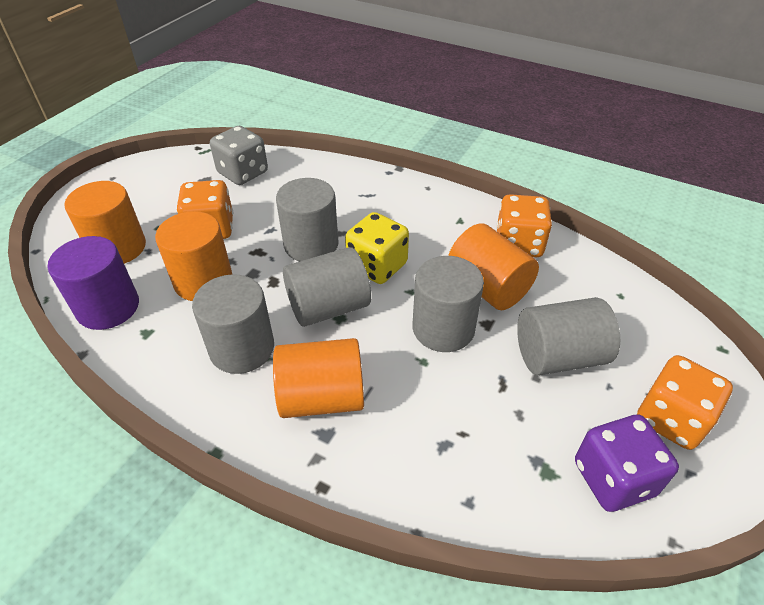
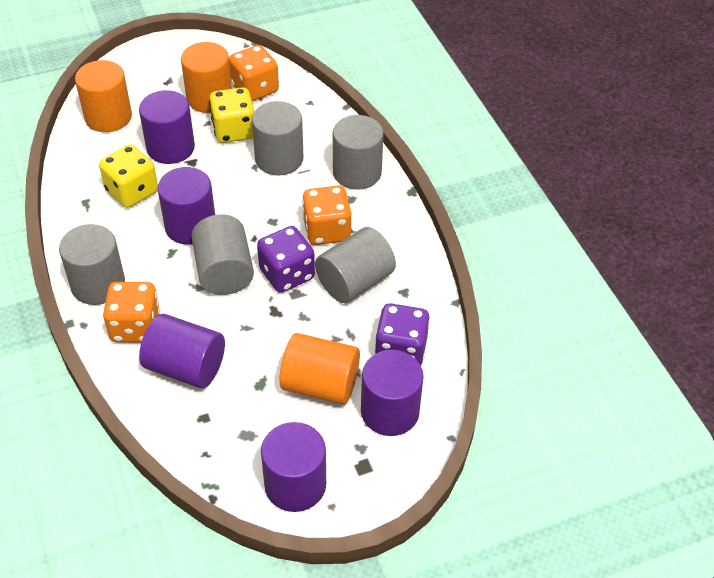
grey dice: [210,126,268,185] = 1 -> none = 0
orange cylinder: [65,181,146,264] [155,211,232,301] [273,338,364,418] [448,223,539,310] = 4 -> [75,60,132,132] [181,42,232,113] [279,333,360,405] = 3
purple cylinder: [48,236,139,330] = 1 -> [139,90,195,164] [139,314,225,388] [157,167,215,245] [261,422,326,512] [361,350,424,436] = 5
purple dice: [575,415,679,512] = 1 -> [257,226,315,293] [375,303,430,365] = 2
yellow dice: [345,212,409,284] = 1 -> [99,144,158,208] [209,87,254,143] = 2

